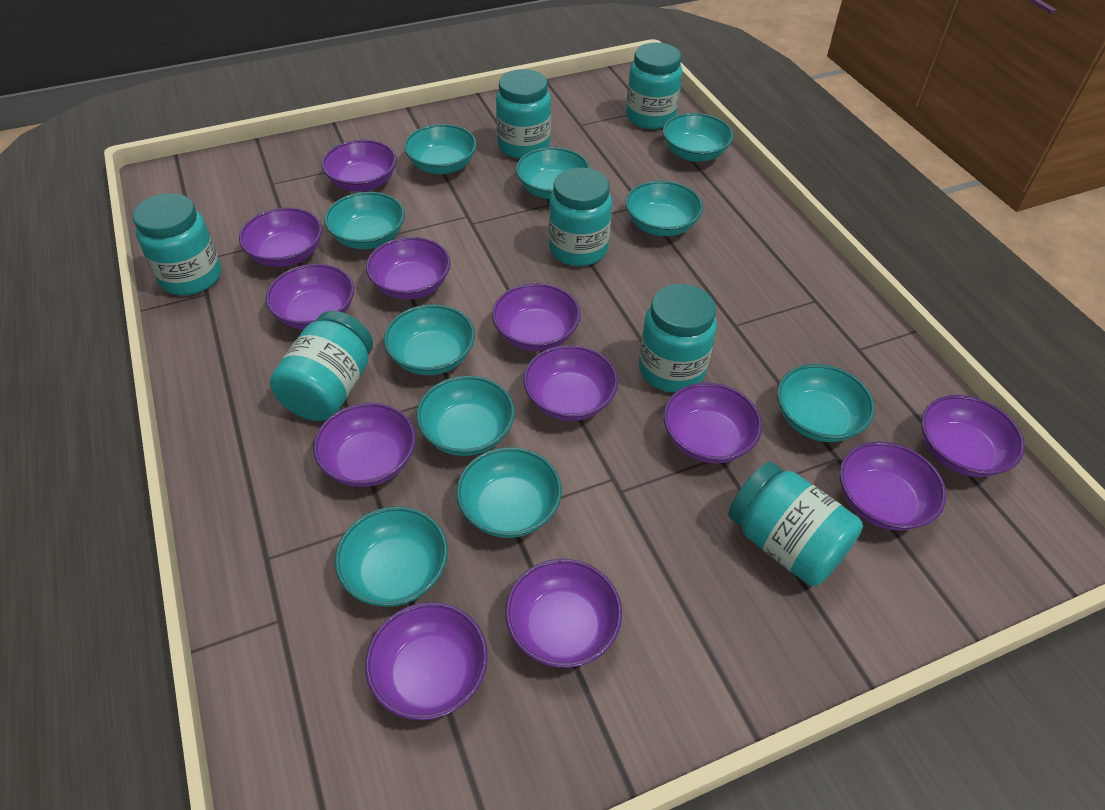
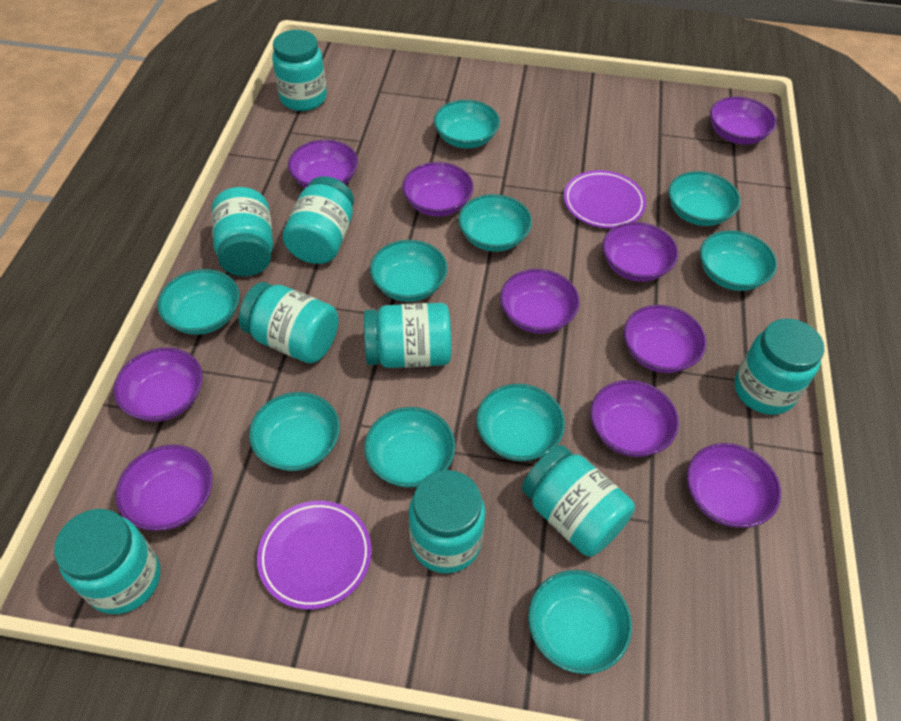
purple bowl: [239,208,322,267] [266,264,354,330] [313,403,416,487] [321,140,397,192] [365,602,488,721] [366,237,451,300] [492,283,581,351] [505,559,622,668] [523,345,618,421] [663,383,762,463] [839,441,946,531] [921,395,1025,477] = 12 -> [114,347,203,422] [115,445,213,531] [288,140,358,188] [402,162,474,217] [500,269,580,334] [590,380,679,457] [602,222,678,282] [624,305,706,373] [687,443,781,528] [710,97,777,145] = 10
purple plate: none = 0 -> [257,501,372,610] [564,170,646,228] = 2
turquoise jar: [133,193,221,295] [270,311,373,421] [496,69,551,159] [549,167,612,266] [626,43,682,129] [639,284,717,392] [728,462,863,586] = 7 -> [54,509,160,614] [212,187,273,276] [239,282,339,363] [272,30,327,111] [283,176,354,264] [364,303,451,368] [409,470,485,574] [522,445,635,557] [735,319,824,415] = 9

